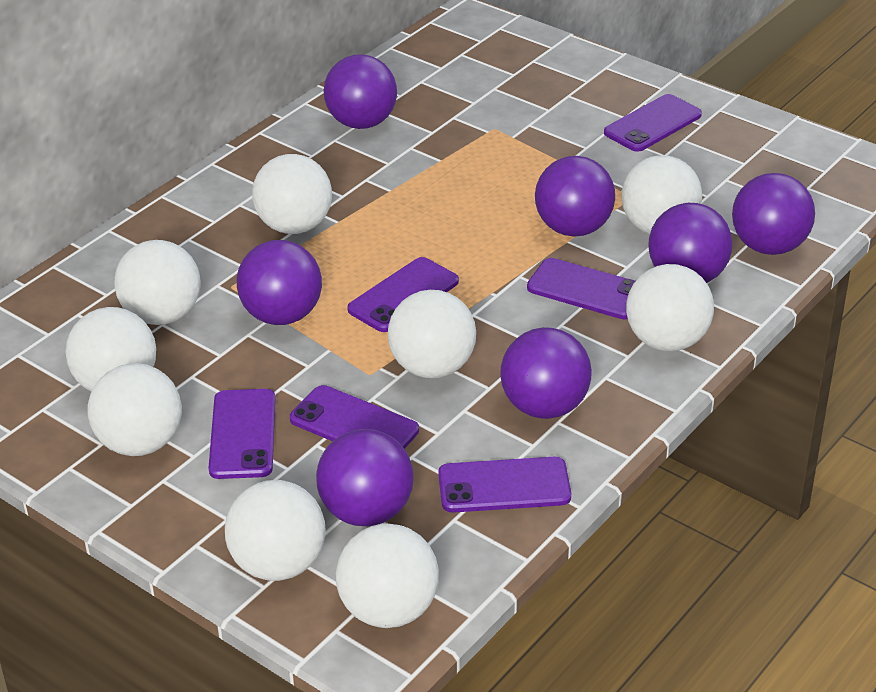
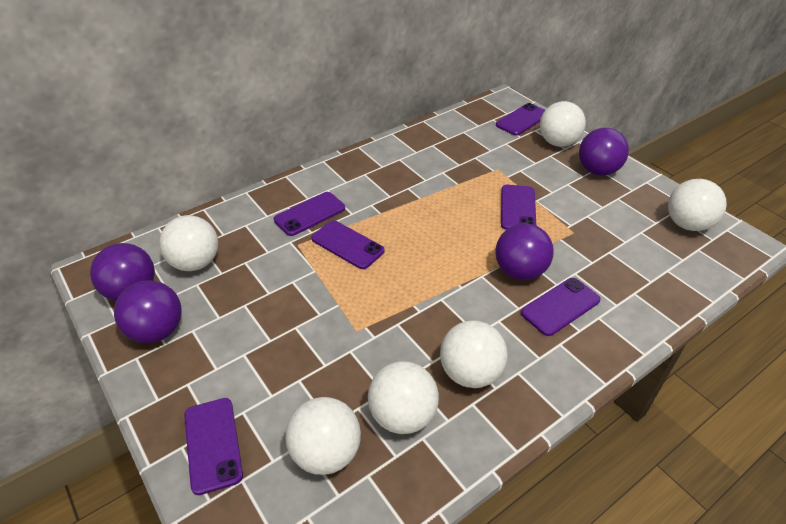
purple ball: [237,240,322,325] [316,429,414,526] [324,54,397,129] [500,327,592,419] [535,156,615,237] [648,203,732,283] [732,173,815,255] = 7 -> [90,243,155,301] [114,280,182,343] [495,223,554,280] [579,128,629,175] = 4
white ball: [66,307,156,392] [87,363,182,456] [114,240,200,325] [225,480,326,581] [252,154,332,234] [336,524,439,628] [388,290,476,378] [621,155,702,234] [626,264,714,351] = 9 -> [159,215,218,271] [285,397,361,475] [368,361,439,434] [440,321,508,388] [540,101,586,147] [668,179,727,231] = 6

